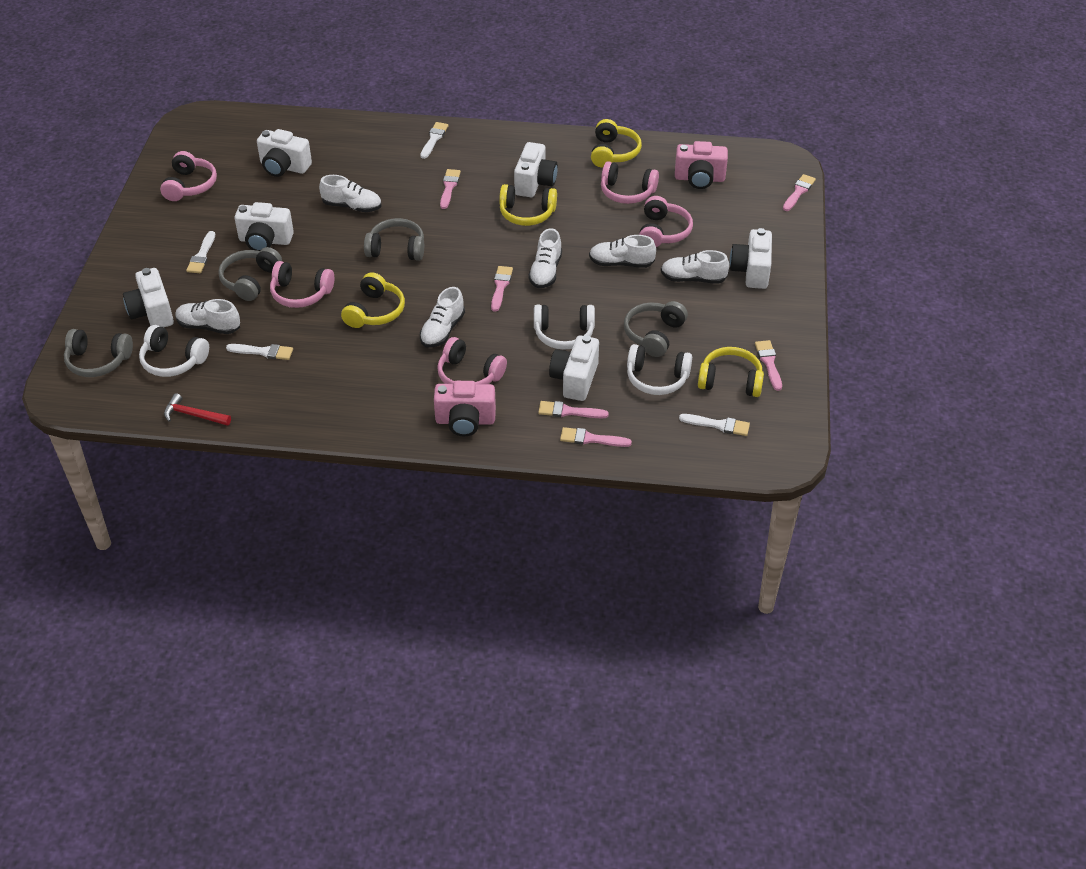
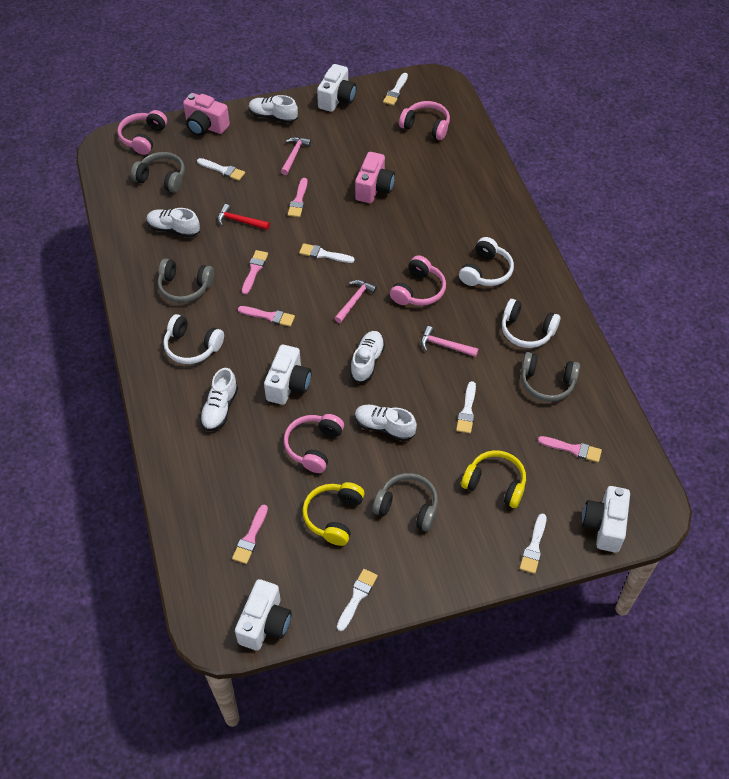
pink brush: [440,169,461,209] [491,266,513,312] [538,401,609,418] [560,427,632,447] [755,340,782,391] [783,174,816,211] = 6 -> [232,505,268,564] [238,306,295,327] [242,250,268,295] [288,178,308,217] [538,436,602,462] = 5
pink hammer: none = 0 -> [281,137,311,175] [334,280,377,323] [421,326,478,357] = 3
pink headphones: [160,151,217,201] [270,261,334,308] [437,337,507,384] [601,161,659,204] [639,196,693,247] = 5 -> [118,110,167,155] [284,414,344,473] [390,255,446,306] [399,101,450,140] = 4
white brush: [186,231,215,273] [226,344,293,360] [420,122,449,159] [679,414,750,436] = 4 -> [197,158,245,181] [299,243,355,263] [337,569,378,631] [383,73,408,106] [456,381,476,433] [520,514,546,574] = 6
white camera: [123,268,174,327] [235,202,294,251] [257,129,312,177] [514,142,558,197] [549,335,599,401] [730,228,772,289] = 6 -> [235,579,292,651] [264,345,312,405] [317,64,356,112] [582,486,630,553] = 4
white shoe: [175,299,240,334] [319,175,381,212] [420,287,465,348] [528,228,562,288] [589,235,656,268] [661,250,729,284] = 6 -> [146,208,200,238] [200,368,238,431] [249,95,298,123] [350,331,385,383] [355,405,417,441] = 5
yellow headphones: [341,272,405,328] [499,184,557,226] [591,119,642,168] [698,347,764,397] = 4 -> [302,482,365,546] [461,450,526,508] = 2

